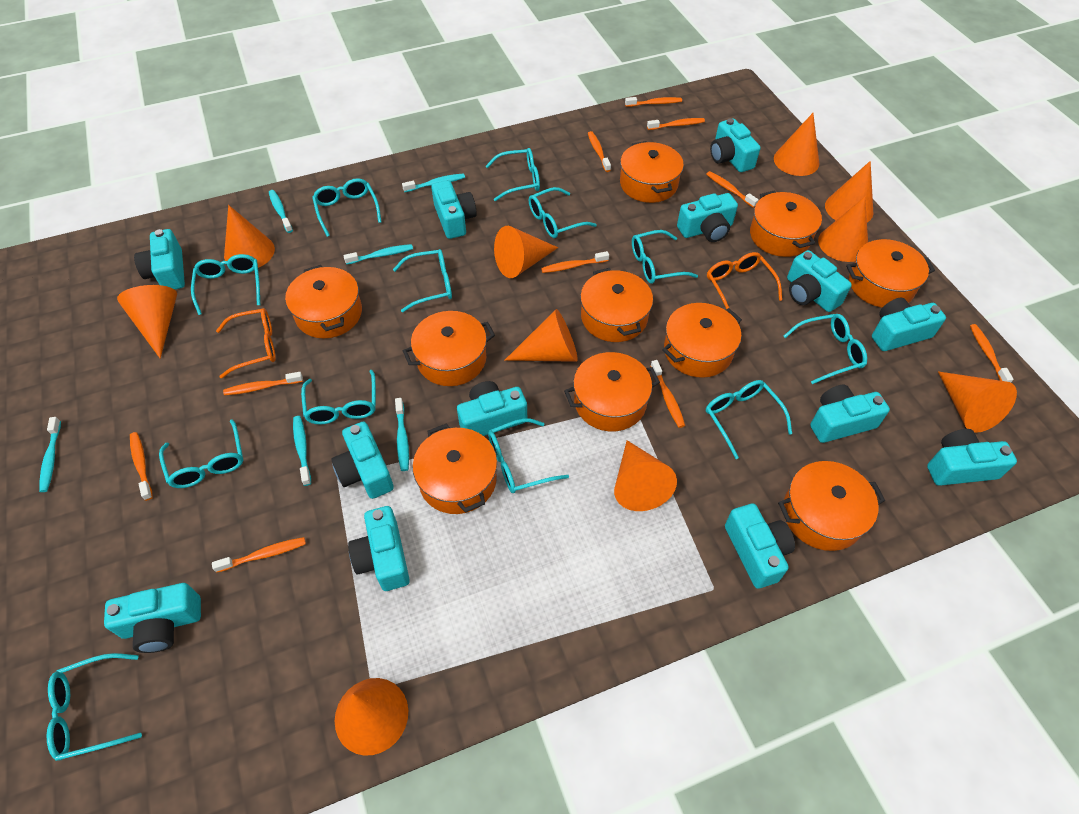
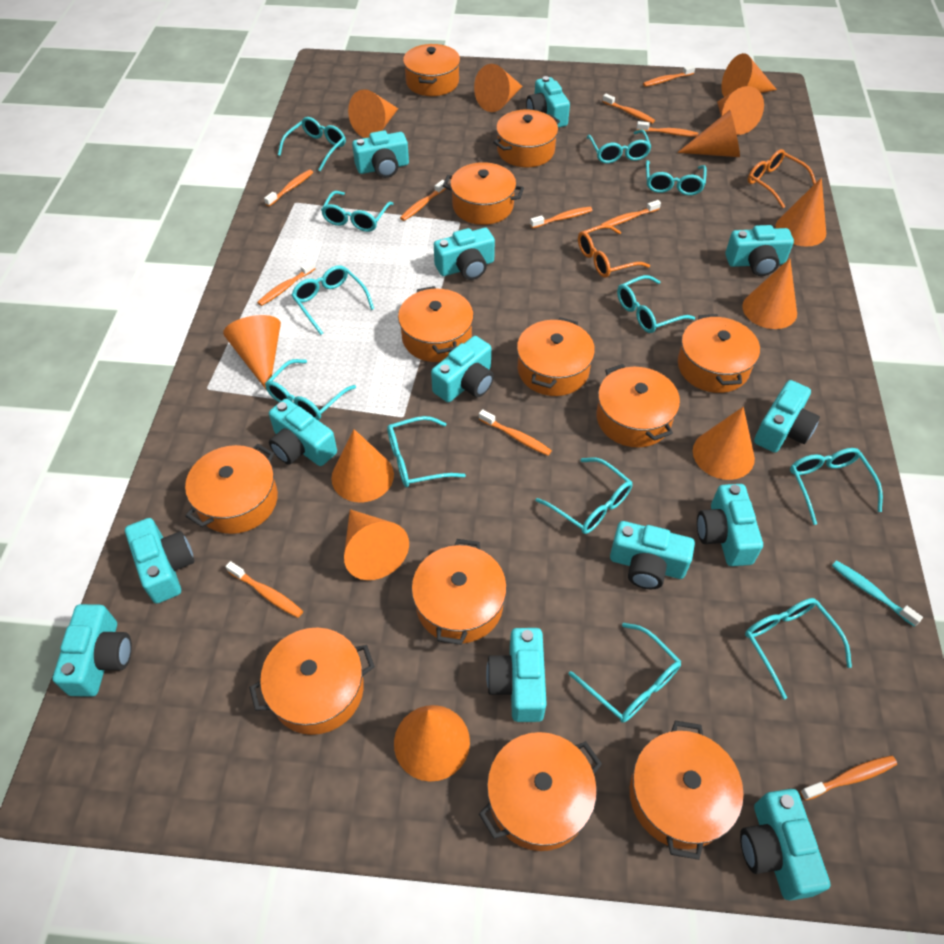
orange cone: [117,285,177,359] [224,205,275,268] [335,678,408,756] [494,226,558,278] [504,309,578,362] [614,440,677,511] [774,113,819,176] [818,197,868,262] [825,161,873,222] [938,371,1017,433] = 10 -> [223,315,281,389] [331,429,394,502] [344,509,409,580] [348,89,398,138] [394,705,470,782] [474,64,523,112] [678,110,740,157] [693,407,755,480] [717,86,764,135] [721,53,777,97] [742,258,797,329] [775,178,826,247] = 12
orange pot: [285,265,362,338] [403,311,495,386] [413,423,497,514] [564,352,660,431] [580,268,653,342] [620,141,684,203] [662,303,742,378] [750,190,822,257] [778,461,885,551] [846,239,935,308] = 10 -> [185,444,278,534] [249,627,375,735] [398,286,474,362] [403,44,460,96] [412,539,507,645] [443,162,524,225] [479,732,602,851] [493,110,560,167] [517,317,595,396] [596,364,680,448] [630,721,744,860] [678,314,760,393] = 12
orange toothbrush: [130,432,153,501] [212,537,306,573] [223,372,303,396] [541,251,609,273] [588,131,611,172] [625,97,682,107] [647,118,705,130] [650,360,685,428] [706,171,759,208] [970,324,1014,382] = 10 -> [226,561,303,618] [257,260,316,306] [264,170,313,207] [400,180,446,221] [479,409,552,456] [530,207,593,228] [601,200,661,229] [602,94,655,124] [637,121,698,137] [643,65,695,87] [800,755,897,801] = 11
turquoise toothbrush: [39,417,61,492] [269,190,293,233] [293,416,311,486] [343,244,413,265] [395,398,409,471] [402,173,465,192] = 6 -> [832,560,923,626] = 1

